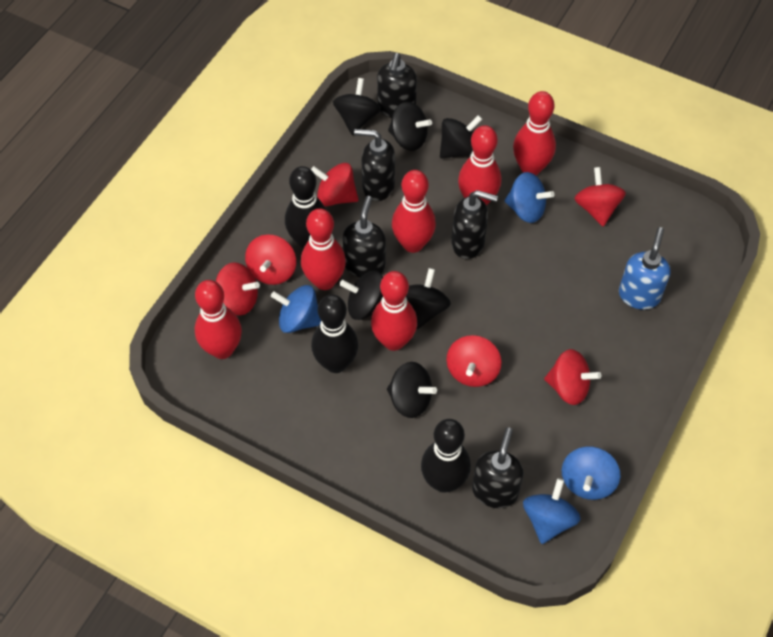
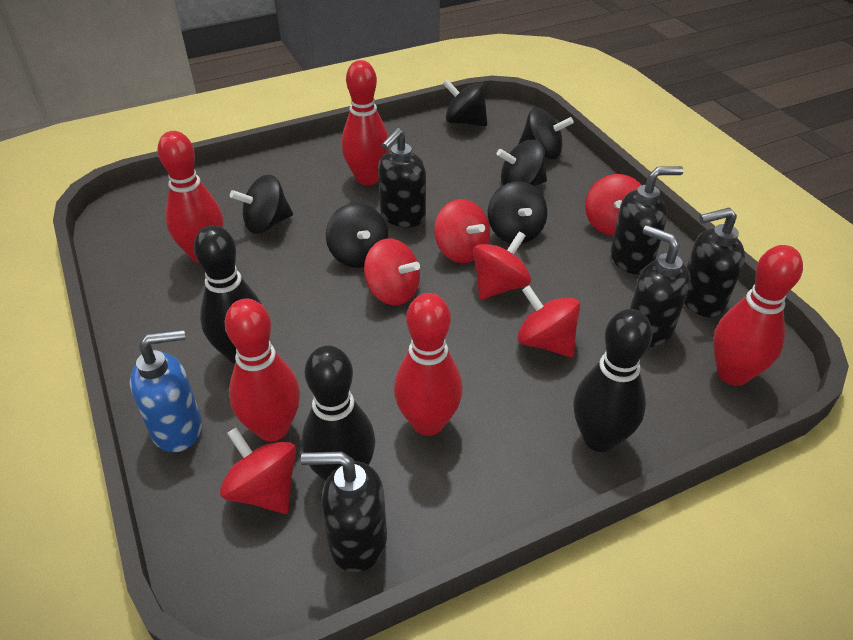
blue spinning top: [271,285,321,333] [504,172,555,223] [523,478,581,544] [562,446,620,500] = 4 -> none = 0
red bowling pin: [195,280,242,359] [301,208,346,290] [371,271,417,351] [392,170,436,253] [458,125,501,206] [513,91,556,175] = 6 -> [157,131,223,263] [225,299,300,442] [341,60,390,185] [394,293,463,436] [713,245,803,386] = 5

